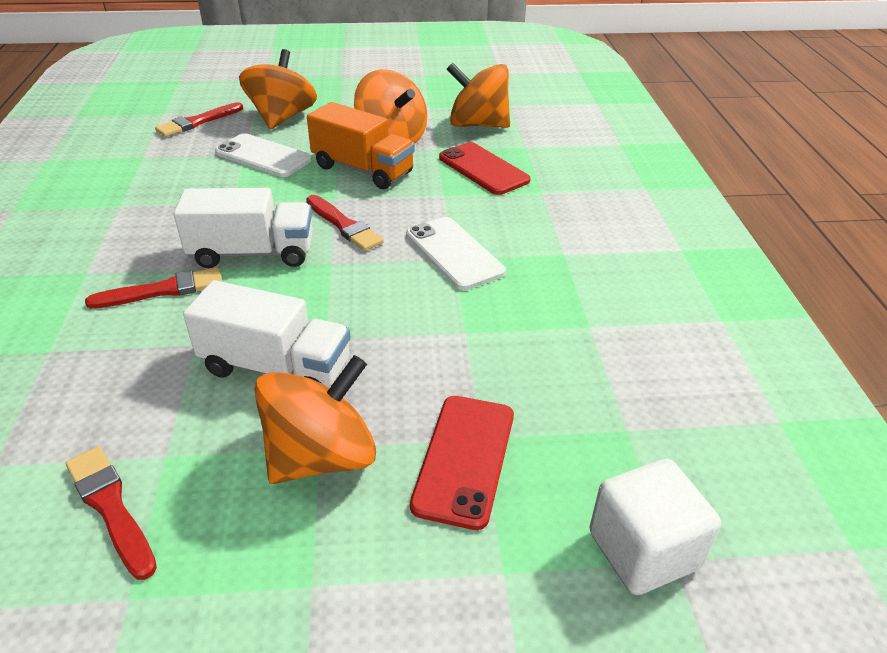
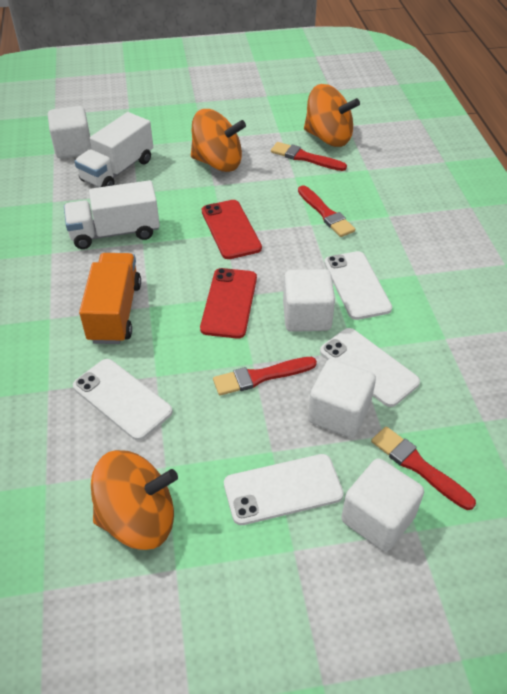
orange spinning top: [239,49,317,129] [254,355,376,484] [354,69,427,143] [447,62,510,128] = 4 -> [91,450,178,550] [191,109,246,172] [304,84,360,147] = 3
white cube: [590,459,721,595] = 1 -> [48,106,92,158] [283,269,335,332] [308,359,376,438] [341,458,424,552] = 4
white phone: [215,133,312,177] [406,217,506,290] = 2 -> [73,359,173,441] [224,454,344,525] [320,328,420,407] [324,251,392,320] = 4

